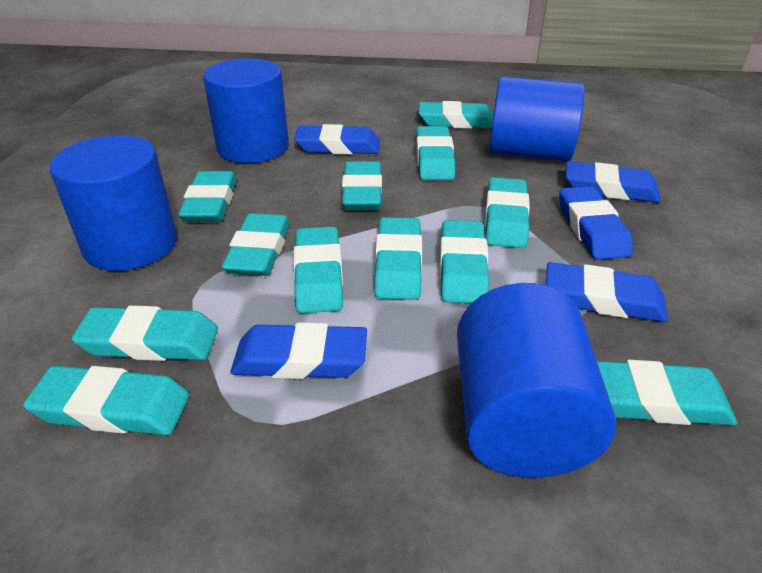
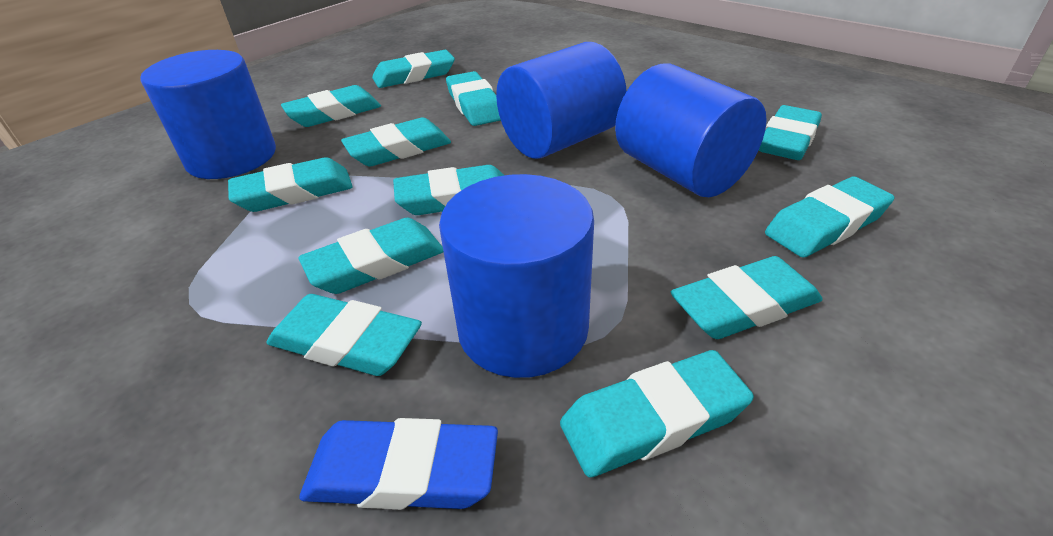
blue eraser: [231,323,367,379] [294,124,380,154] [546,262,668,322] [559,186,633,260] [565,161,661,203] = 5 -> [299,418,498,510] = 1

